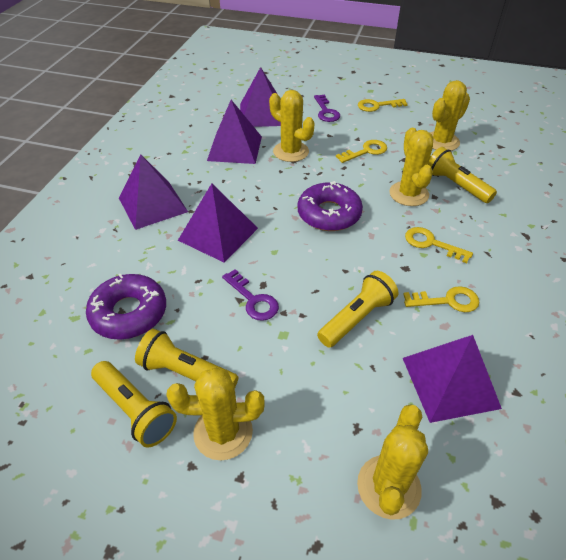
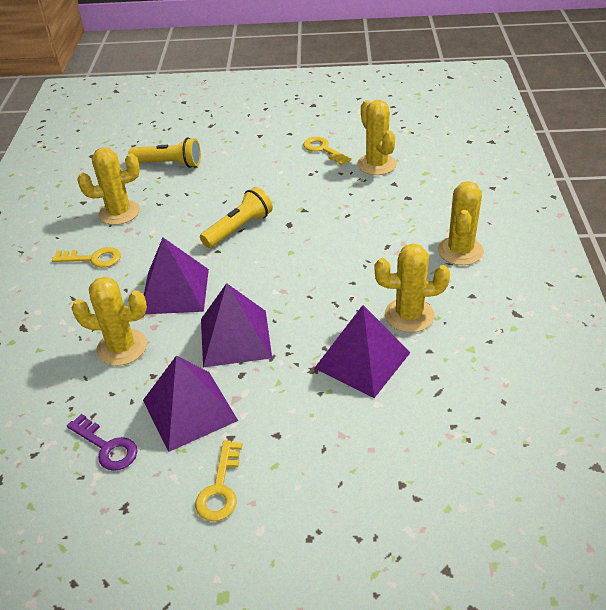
purple donut: [86,274,166,340] [298,181,363,231] = 2 -> none = 0
purple key: [222,269,279,321] [314,94,340,122] = 2 -> [67,414,138,471] = 1
purple pyramid: [119,154,188,230] [178,183,258,263] [207,100,262,164] [240,67,281,127] [403,335,502,423] = 5 -> [143,356,238,452] [144,238,209,314] [201,283,272,367] [314,305,411,398] = 4
yellow flashlight: [91,361,177,447] [135,329,238,387] [317,271,398,348] [428,147,497,203] = 4 -> [128,138,201,168] [200,187,273,248] = 2
yellow key: [336,140,387,163] [358,99,408,112] [403,286,480,312] [405,227,473,263] = 4 -> [52,247,121,268] [195,440,242,521] [303,137,351,165] = 3

